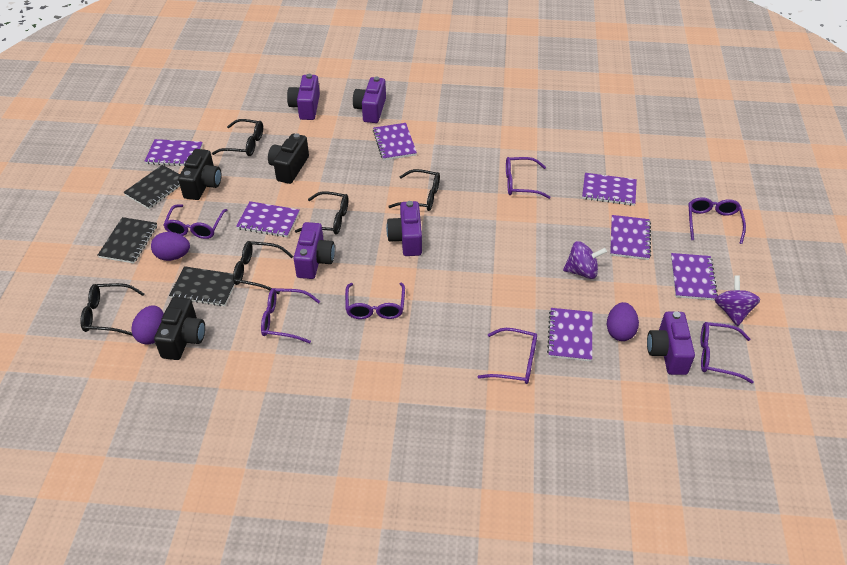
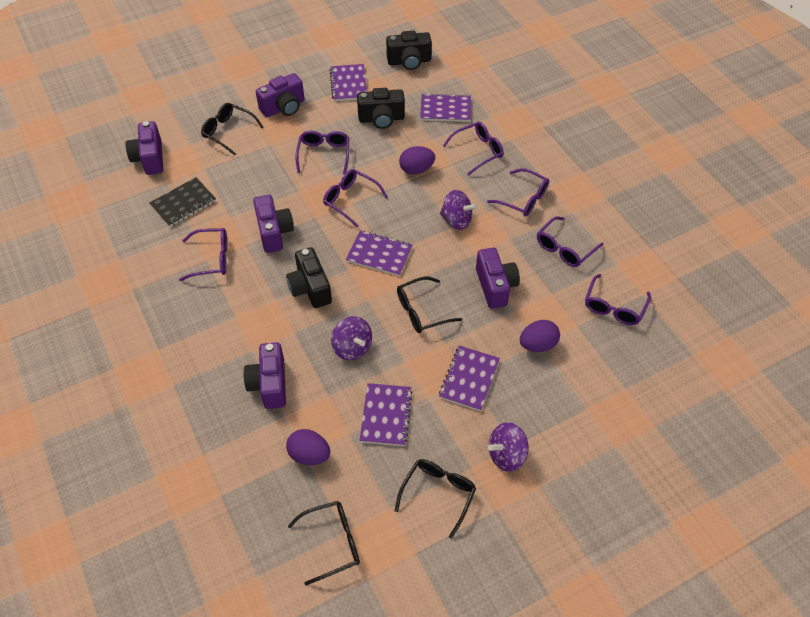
black glasses: [80,283,144,336] [212,119,263,156] [233,241,293,294] [295,191,348,235] [388,169,440,211] = 5 -> [201,103,264,155] [288,501,360,585] [395,459,476,539] [397,277,462,333] = 4
black notebook: [98,217,157,264] [123,165,180,209] [169,266,235,306] = 3 -> [150,177,216,227] = 1
purple notebook: [144,139,203,166] [236,201,300,237] [373,123,417,160] [547,308,592,361] [582,173,637,206] [610,215,651,260] [671,253,718,300] = 7 -> [330,64,367,101] [346,231,413,276] [360,383,413,446] [420,93,471,122] [439,345,500,411] = 5
purple spinning top: [563,241,607,279] [715,276,760,326] = 2 -> [331,316,372,360] [440,190,477,230] [488,422,529,472] = 3

